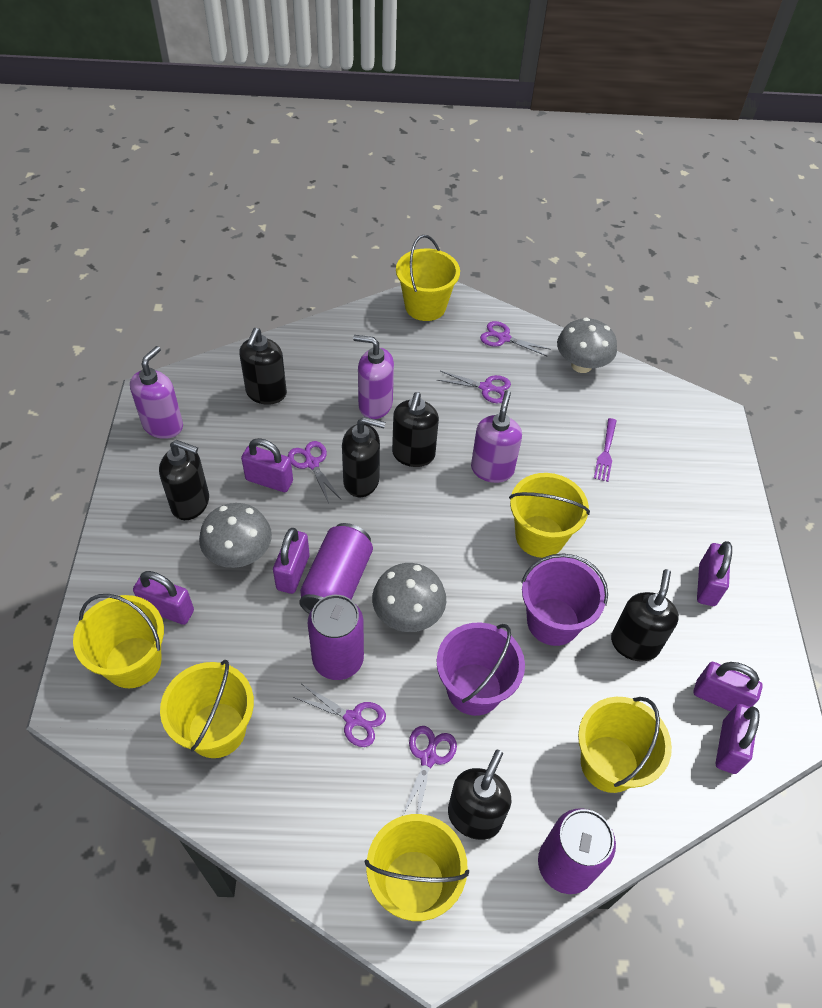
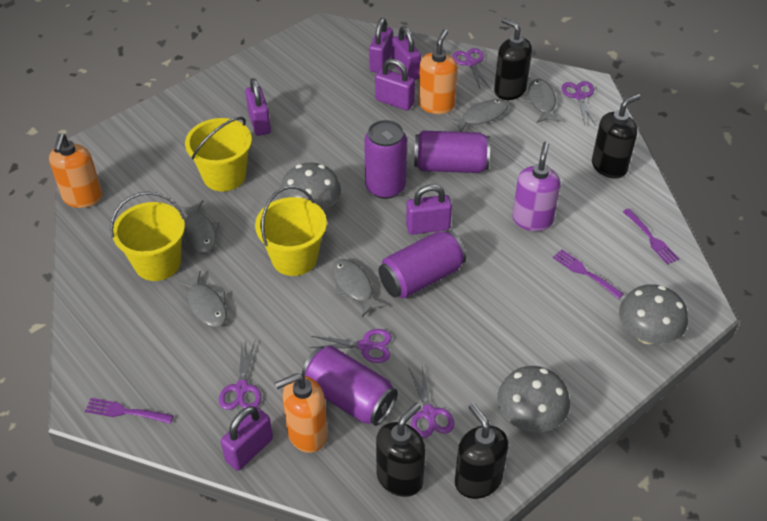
black soap dispenser: [159,440,209,520] [239,328,287,405] [342,417,386,497] [392,392,439,467] [448,750,511,840] [611,569,679,662] = 6 -> [376,402,425,497] [454,403,509,499] [494,18,532,100] [592,94,641,179] = 4
grey fish: none = 0 -> [175,270,227,328] [179,200,220,253] [333,259,387,317] [447,99,508,132] [524,79,561,123] = 5
orange soap dispenser: none = 0 -> [49,133,103,208] [275,373,328,453] [418,29,458,114] = 3
purple bucket: [437,622,525,716] [521,553,608,646] = 2 -> none = 0
purple can: [299,523,373,614] [308,595,364,680] [538,808,616,894] = 3 -> [302,346,398,426] [364,120,407,199] [378,230,466,299] [414,131,490,173] = 4
purple fork: [594,418,617,482] = 1 -> [85,398,174,424] [553,249,624,299] [623,208,679,265] = 3
purple soap dispenser: [130,346,183,439] [353,335,394,419] [471,390,522,483] = 3 -> [512,142,560,231] = 1
yellow bucket: [73,594,164,688] [160,660,254,758] [365,814,469,921] [396,235,460,321] [509,473,590,558] [578,697,672,793] = 6 -> [110,192,185,281] [185,117,252,191] [255,186,327,276] = 3

